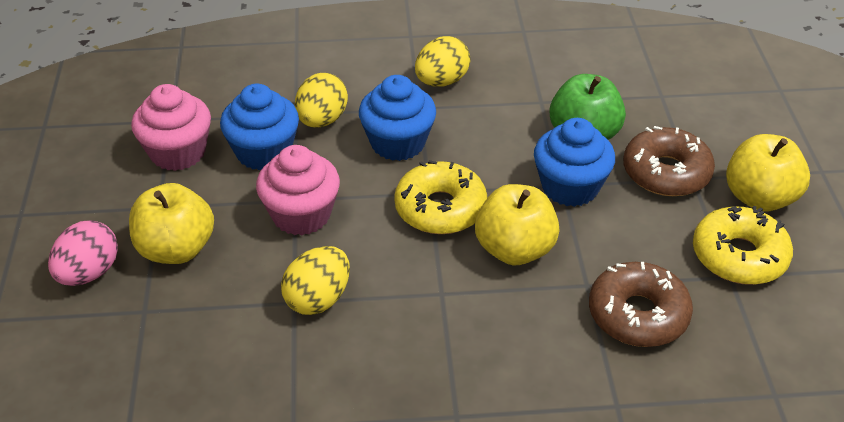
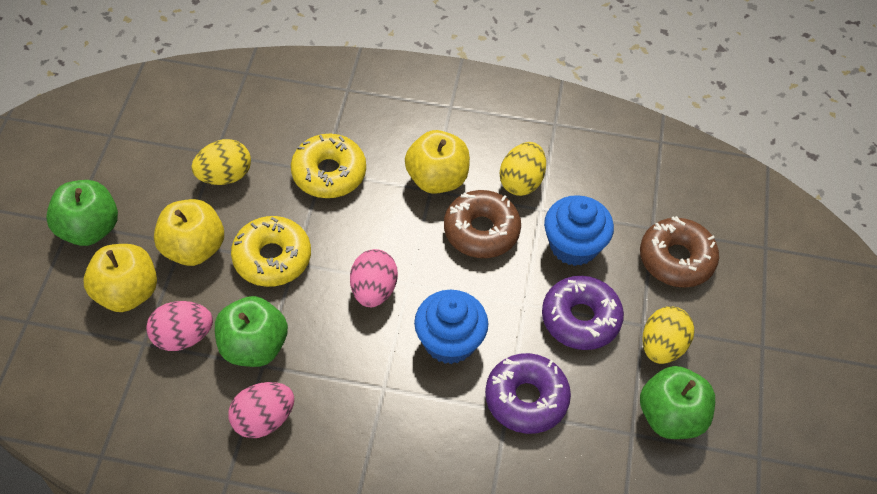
blue cupcake: [220,84,299,170] [359,75,436,161] [534,118,615,207] = 3 -> [414,290,488,364] [544,195,614,266] = 2
green apple: [550,74,626,140] = 1 -> [46,180,118,246] [215,296,288,367] [640,366,715,439] = 3
pink cupcake: [131,84,211,171] [256,145,340,235] = 2 -> none = 0
pink egg: [48,220,118,286] = 1 -> [146,301,213,351] [228,382,294,438] [350,249,398,307] = 3
purple donut: none = 0 -> [485,353,571,434] [542,276,624,350] = 2

